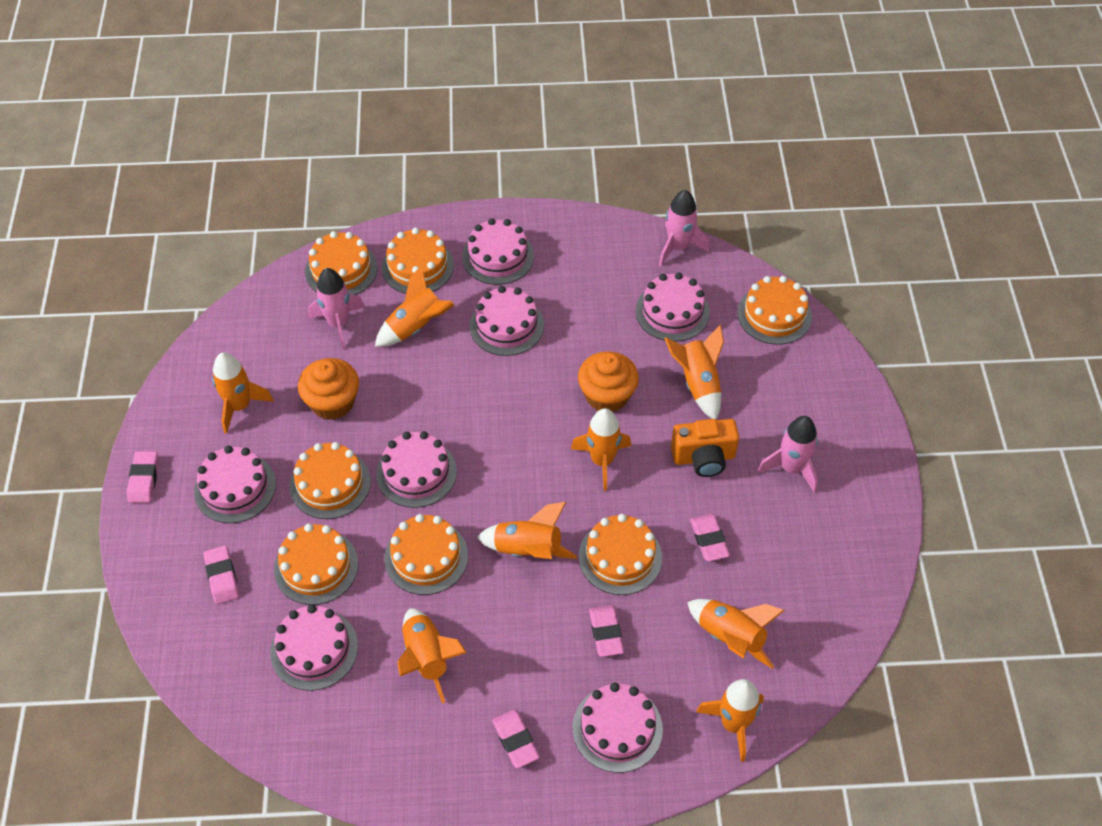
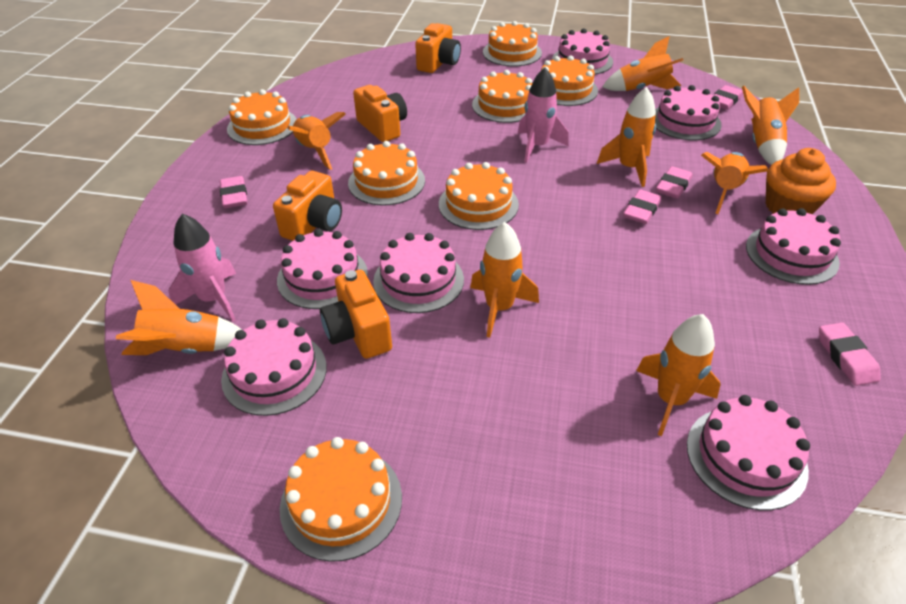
orange camera: [671,419,739,477] = 1 -> [273,171,342,241] [320,270,392,359] [353,85,407,142] [415,23,461,73] = 4
orange cupcake: [298,358,359,420] [578,351,639,412] = 2 -> [766,148,836,215] = 1
pink rocket: [308,268,364,349] [659,190,709,266] [757,416,818,493] = 3 -> [168,214,236,322] [518,67,569,163] = 2

